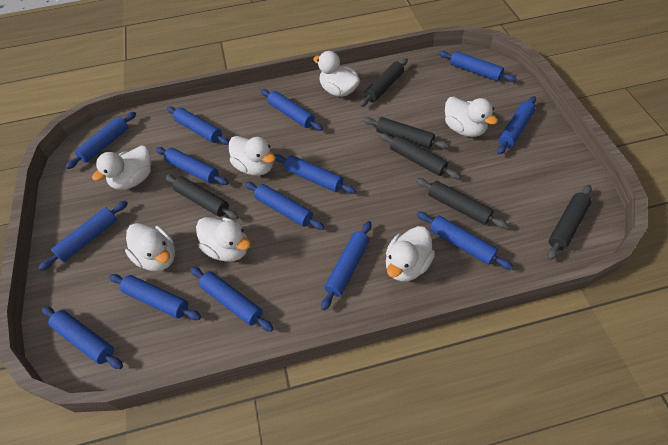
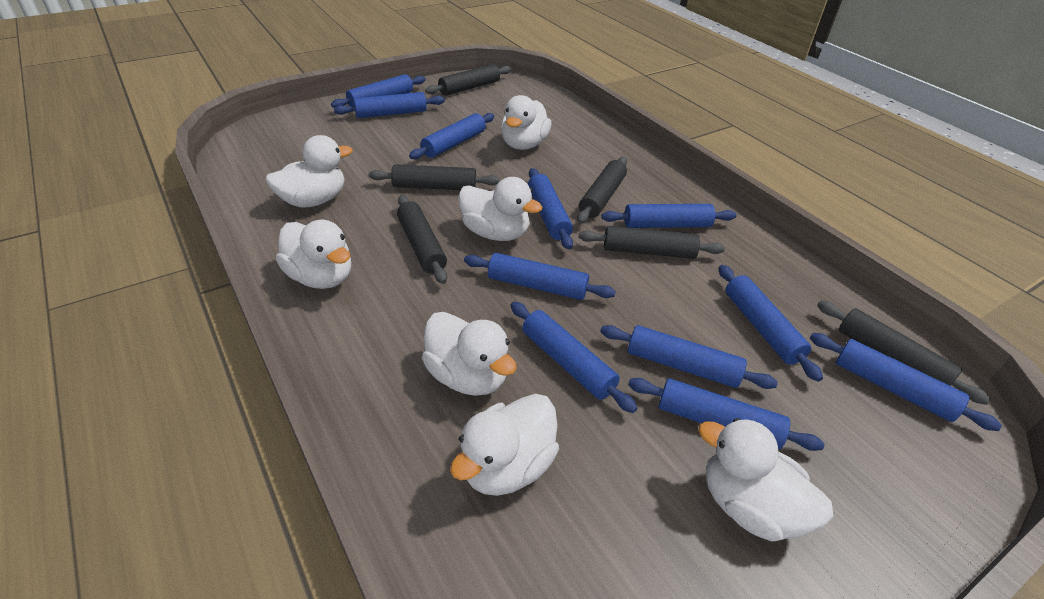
blue rolling pin: [39,201,128,271] [42,306,123,369] [66,112,136,169] [109,274,201,320] [156,147,228,185] [167,106,229,145] [190,267,274,332] [245,182,324,230] [261,89,323,131] [275,154,356,194] [321,221,371,311] [417,212,513,270] [439,51,517,82] [497,96,536,155] = 14 -> [331,74,426,108] [334,92,445,118] [409,113,494,159] [464,253,616,300] [510,302,637,413] [528,168,573,249] [600,325,778,389] [601,204,736,228] [628,378,825,451] [719,265,823,382] [810,333,1002,431] = 11

